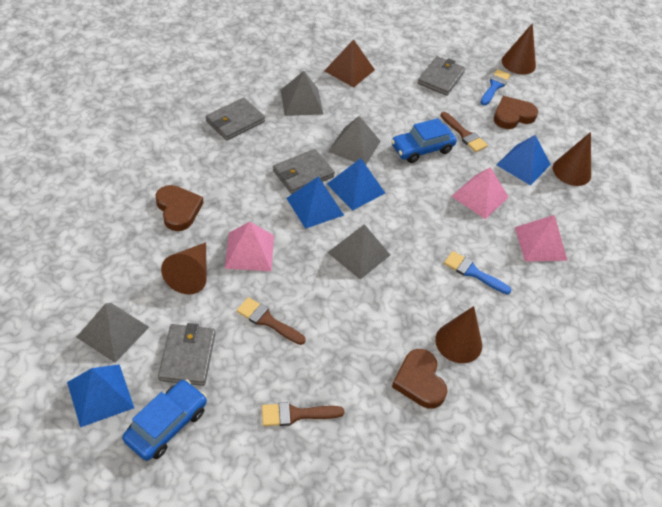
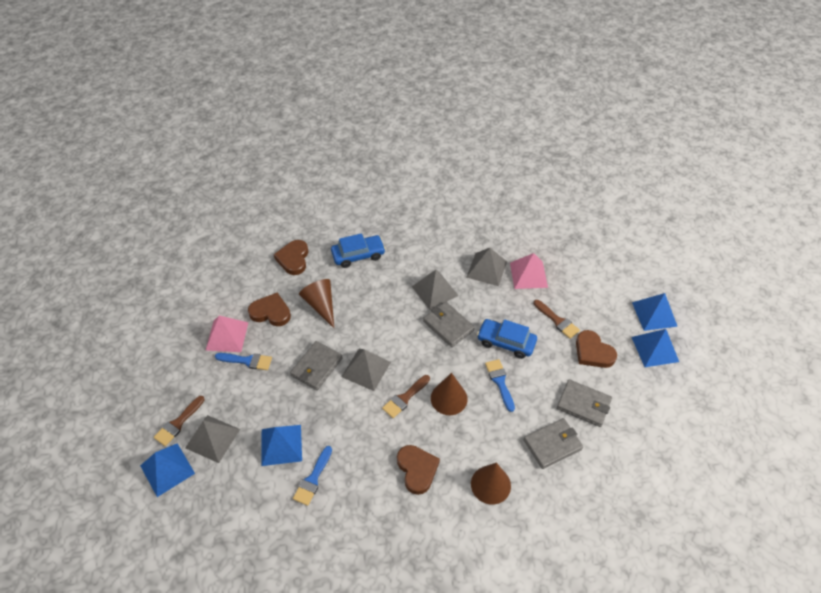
blue brush: [444,251,511,294] [481,69,511,105] = 2 -> [215,353,272,370] [293,446,332,506] [485,359,515,412] = 3
brown cone: [161,242,207,294] [435,306,482,363] [502,23,536,75] [553,132,591,186] = 4 -> [299,279,334,328] [431,373,468,415] [471,463,511,505] = 3
brown heart: [156,185,203,231] [392,349,448,408] [494,96,538,129] = 3 -> [248,293,291,326] [274,240,308,275] [397,445,440,495] [576,330,617,368] = 4
brown pyramid: [324,39,375,88] = 1 -> none = 0
pink pyramid: [225,222,274,271] [451,167,509,219] [515,215,568,262] = 3 -> [205,315,248,352] [510,253,548,289] = 2

